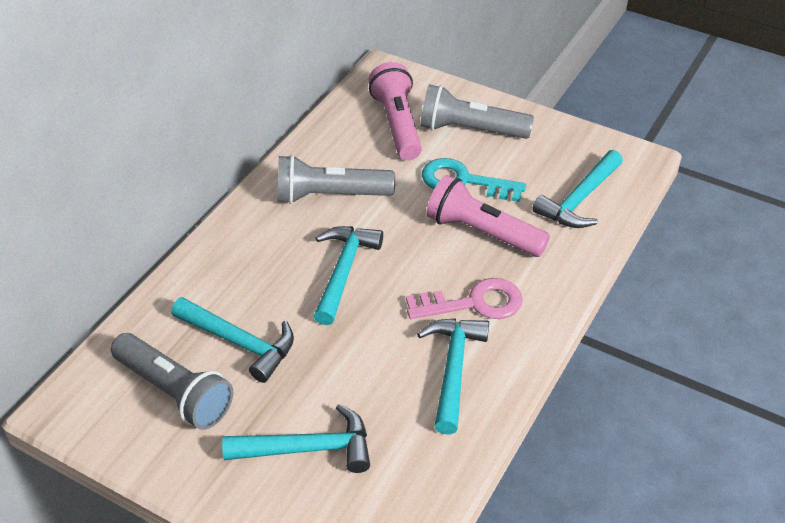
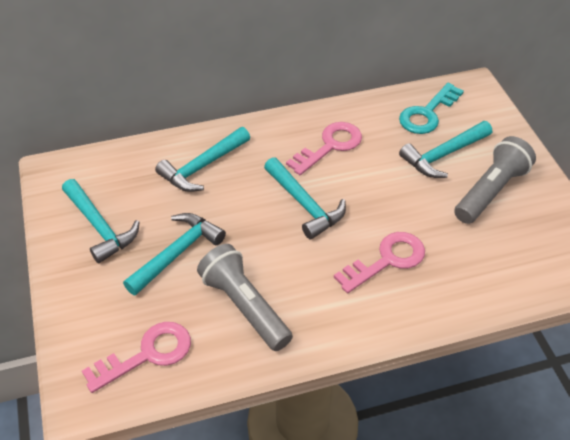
grey flashlight: [111,333,233,430] [278,155,395,204] [420,84,534,139] = 3 -> [197,244,293,351] [454,136,536,224] = 2
pink flashlight: [369,62,422,160] [426,175,550,257] = 2 -> none = 0
pink key: [406,278,523,319] = 1 -> [82,322,191,393] [286,122,362,175] [334,232,425,293] = 3

